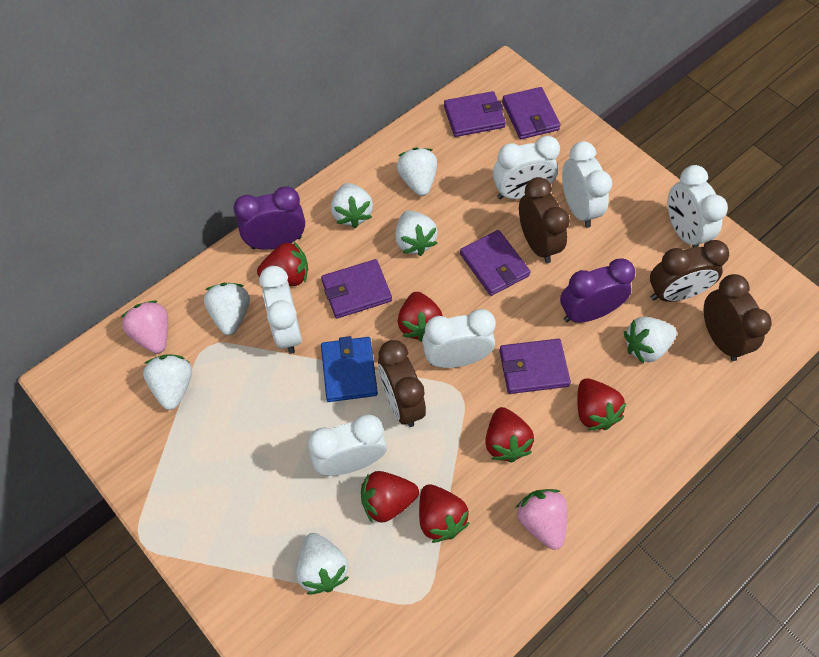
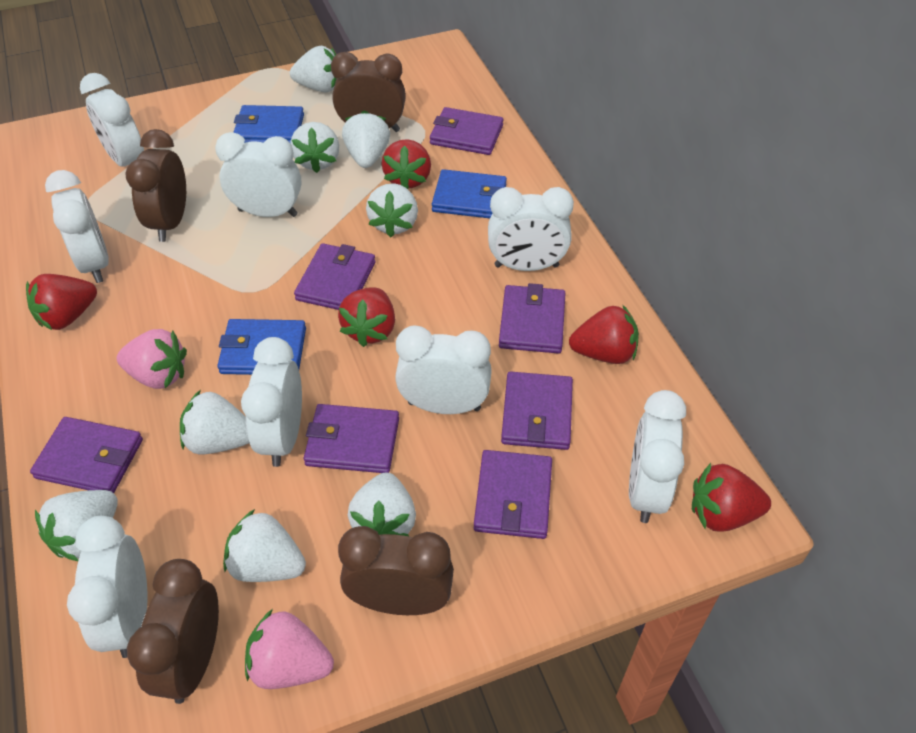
blue wallet: [321,336,378,402] = 1 -> [217,319,306,375] [233,105,304,143] [432,169,507,218] = 3
purple clock: [234,186,305,250] [560,258,635,323] = 2 -> none = 0
purple wallet: [321,259,392,318] [444,91,506,137] [460,230,531,296] [499,339,571,394] [502,87,561,139] = 5 -> [30,417,143,493] [294,243,376,310] [304,404,399,473] [430,107,503,155] [474,450,552,539] [499,283,565,354] [501,371,573,450] = 7
red strawberry: [257,241,308,286] [361,471,419,523] [398,292,442,342] [419,484,469,543] [485,407,534,463] [577,379,626,430] = 6 -> [26,274,97,330] [338,288,395,347] [381,139,431,189] [569,304,639,364] [692,463,771,532] = 5
white clock: [259,266,302,354] [308,414,387,476] [422,309,496,368] [493,136,560,199] [562,141,612,227] [668,165,728,248] = 6 -> [45,170,109,283] [67,516,147,658] [80,73,144,167] [215,132,302,217] [241,337,302,467] [395,326,492,414] [488,187,574,271] [629,390,686,523] = 8
white strawberry: [143,354,192,410] [204,283,250,335] [297,533,349,595] [331,183,373,228] [395,210,438,256] [396,147,437,196] [624,317,677,364] = 7 -> [35,490,118,561] [180,390,250,454] [223,509,306,582] [290,46,337,92] [290,122,339,173] [342,111,390,168] [348,472,416,537] [366,184,418,237] = 8

